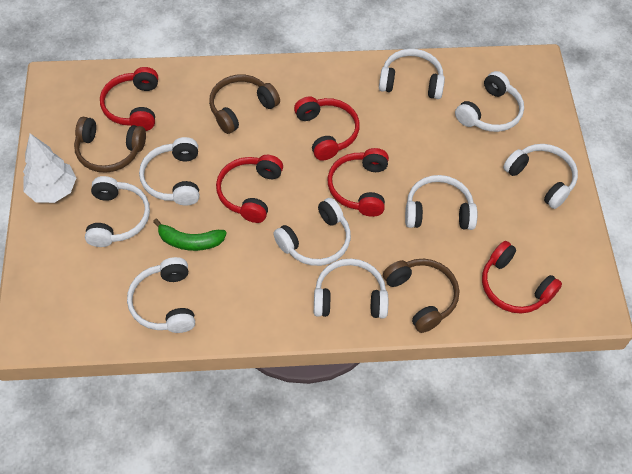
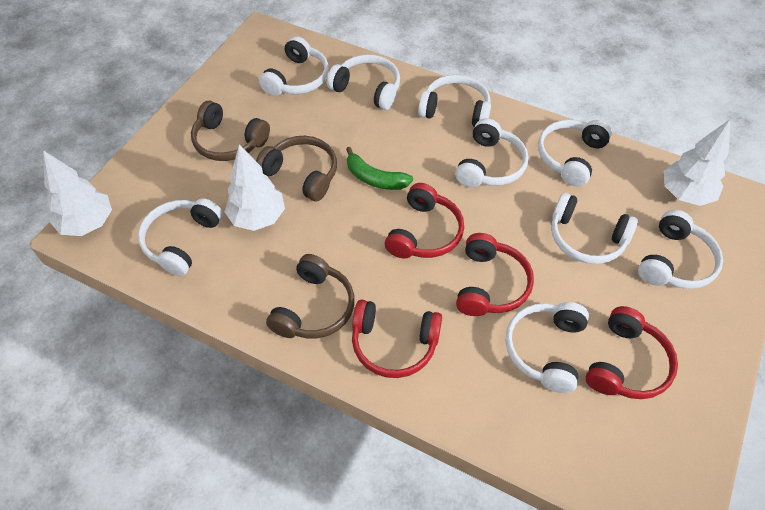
red headphones: [100,67,158,131] [216,155,283,223] [294,97,360,161] [327,148,389,217] [482,241,562,313] = 5 -> [352,300,442,378] [385,183,464,259] [456,233,534,316] [585,306,678,399] = 4
white tree: [23,133,76,203] = 1 -> [43,150,112,236] [225,144,285,231] [664,120,730,206] = 3

